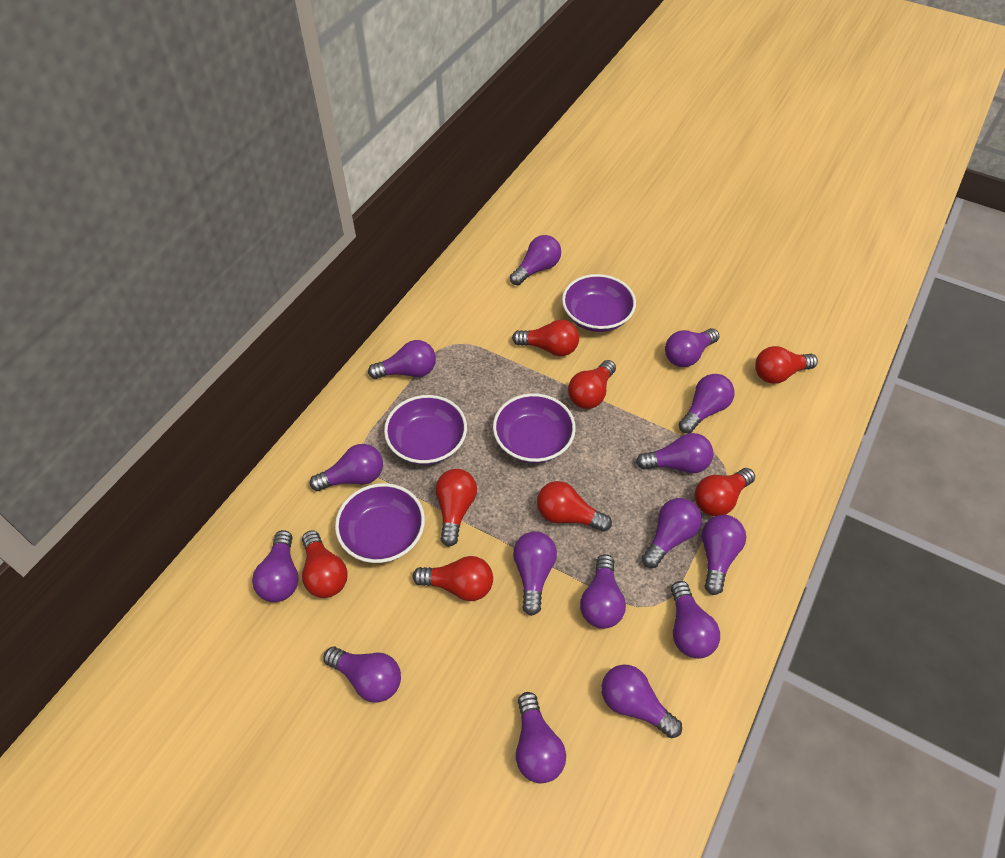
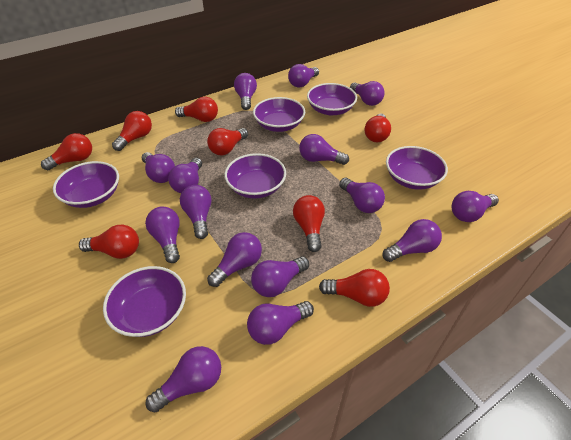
purple bowl: [335,483,425,563] [384,395,467,465] [493,393,576,463] [562,274,636,332] = 4 -> [53,161,119,208] [103,266,186,337] [224,153,286,199] [253,97,305,132] [307,83,357,116] [386,146,448,190] = 6

